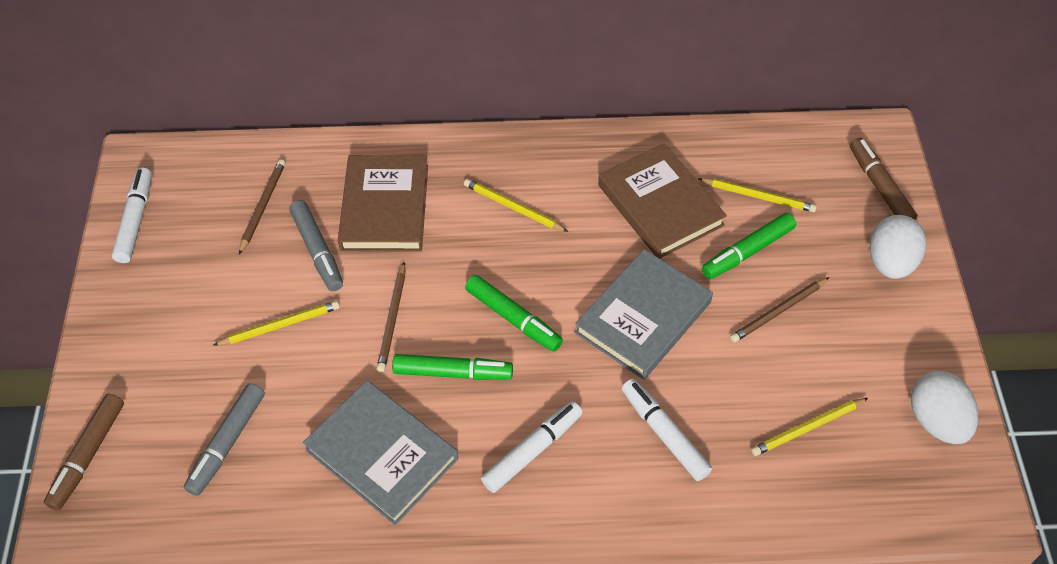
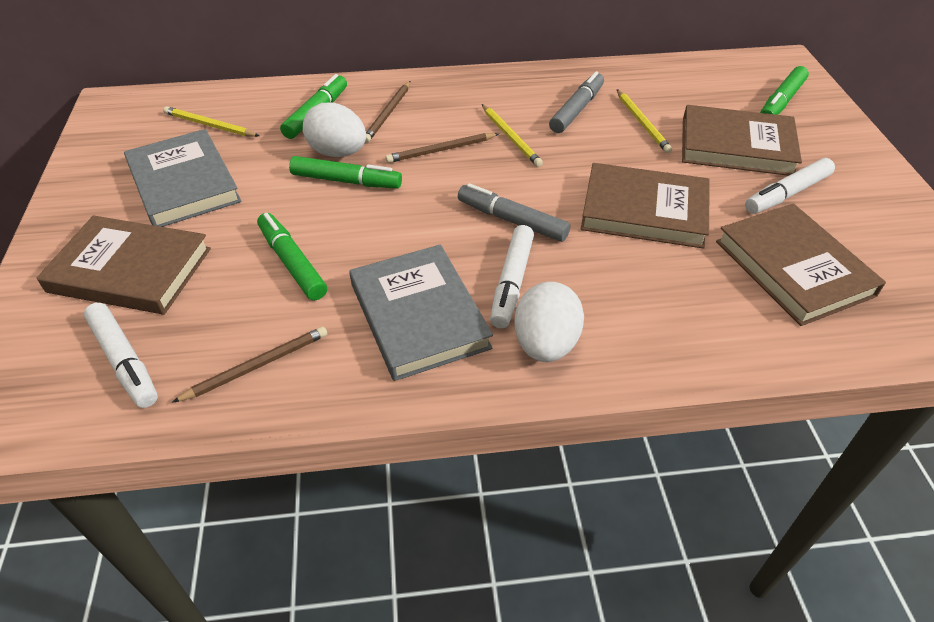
brown book: [338,155,428,252] [598,143,727,259] = 2 -> [37,215,211,315] [581,163,709,249] [682,105,802,176] [716,203,886,326] = 4
brown marker: [44,394,124,510] [850,138,918,220] = 2 -> none = 0
green marker: [392,354,513,380] [465,275,563,352] [702,213,796,279] = 3 -> [257,213,327,300] [280,74,347,139] [289,156,402,189] [760,66,809,115] = 4
yellow pencil: [213,301,340,346] [464,179,568,232] [698,178,817,212] [751,398,868,456] = 4 -> [163,106,259,137] [482,104,543,167] [617,89,672,153] = 3

